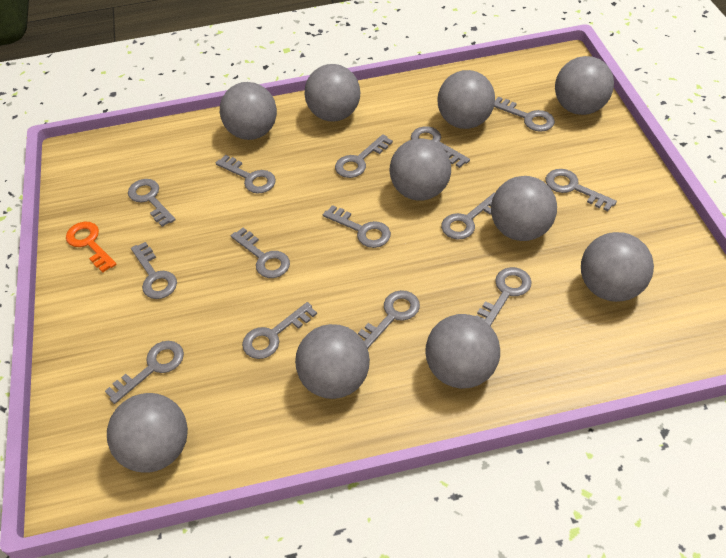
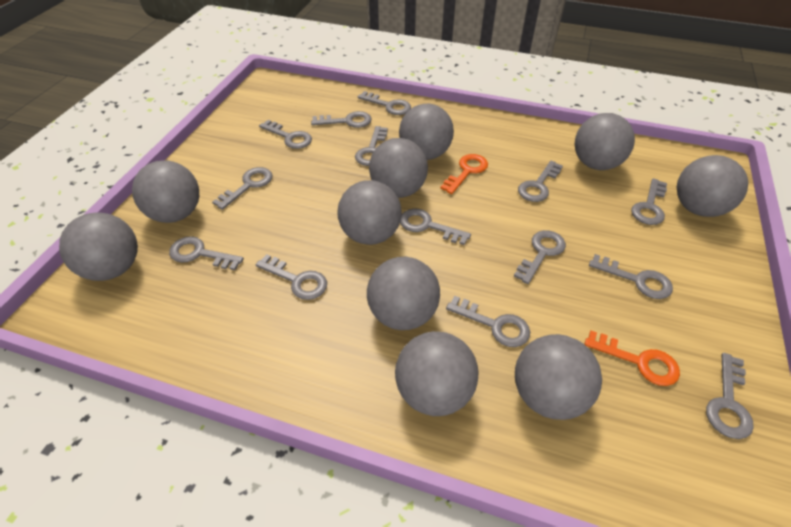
orange key: [66,222,117,273] = 1 -> [440,154,488,194] [584,331,680,386] = 2

